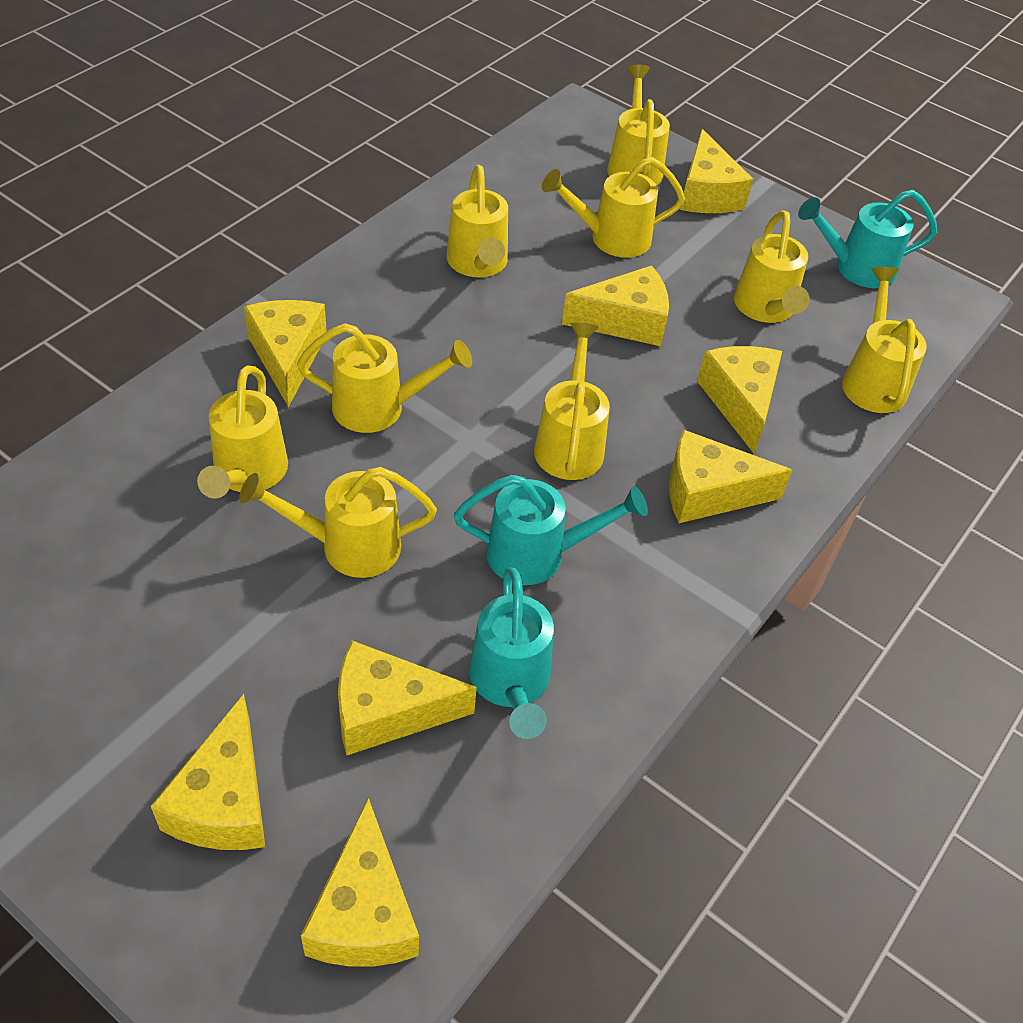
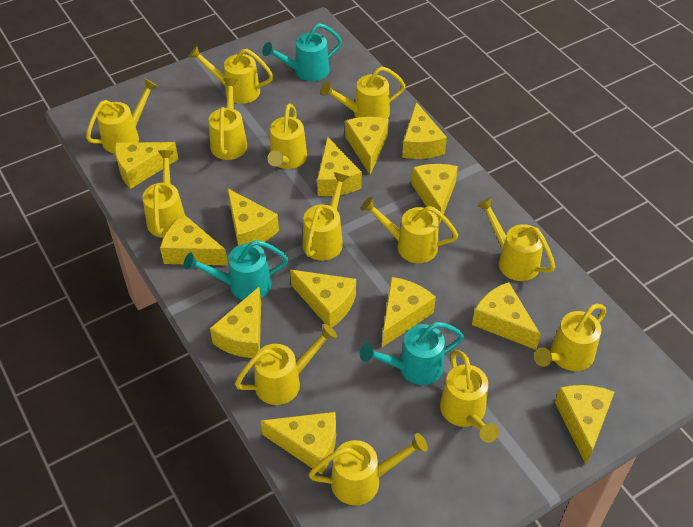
yellow cheese: [151,694,265,850] [244,300,327,407] [301,798,419,967] [338,641,477,756] [562,265,669,346] [669,429,793,523] [680,129,753,213] [697,346,782,453] = 8 -> [115,142,178,189] [160,215,228,266] [210,287,261,358] [227,188,279,246] [261,412,336,475] [290,270,356,328] [317,136,362,196] [345,117,389,174] [382,277,436,347] [402,102,447,159] [411,164,458,225] [472,282,541,350] [555,385,614,465] = 13
yellow watering can: [197,365,288,498] [239,467,437,578] [297,323,472,433] [447,165,508,277] [534,323,610,480] [542,157,685,258] [607,65,670,185] [734,210,809,323] [842,267,927,413] = 9 -> [86,79,158,153] [143,150,185,238] [188,46,274,104] [209,78,247,160] [235,324,337,405] [267,104,307,169] [303,172,349,261] [309,433,428,505] [320,67,406,119] [361,197,458,263] [440,350,499,443] [477,197,555,281] [534,304,607,371] = 13

